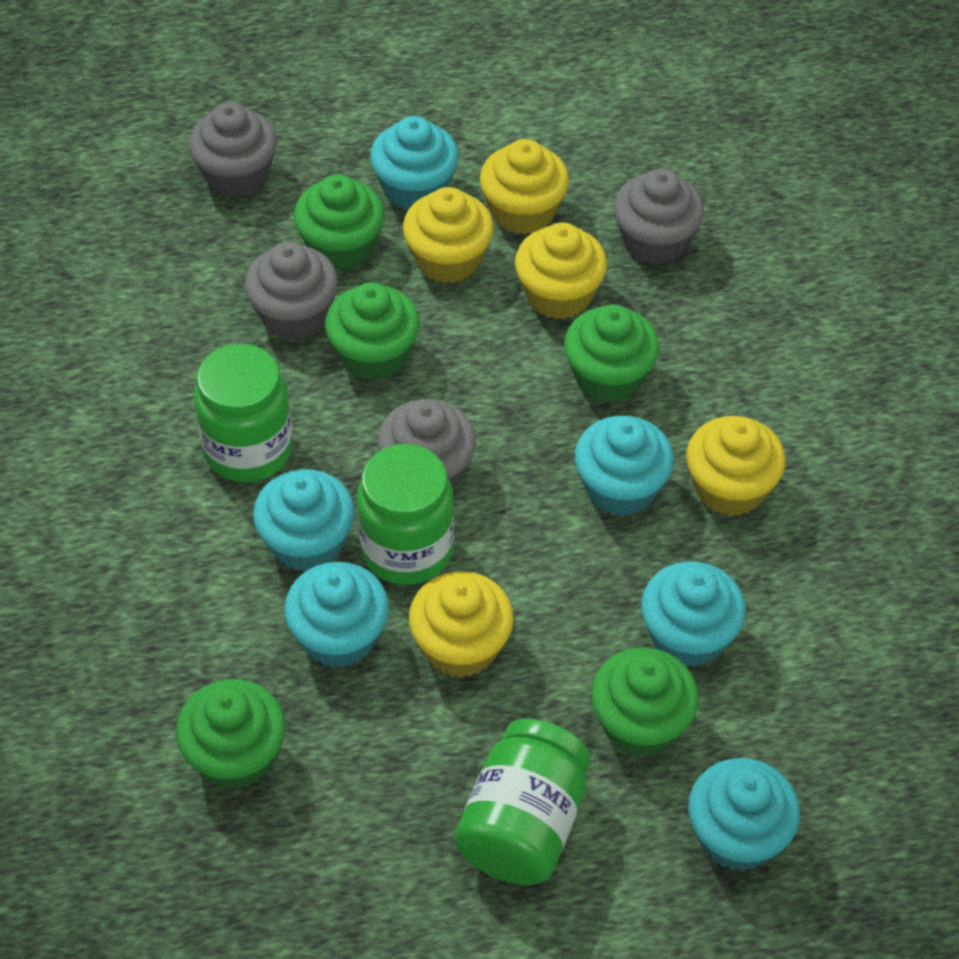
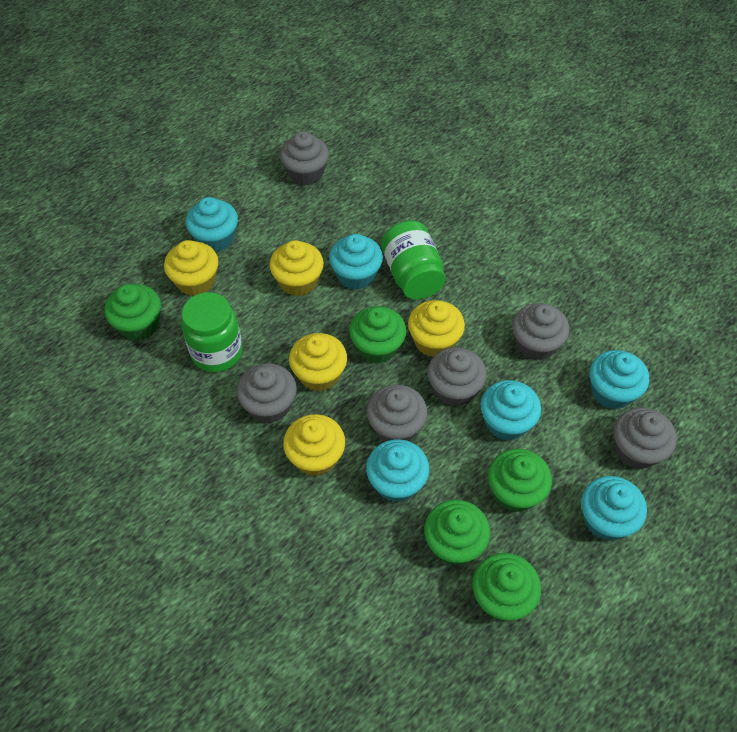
green jar: [194,344,293,482] [357,444,454,585] [455,719,590,885] = 3 -> [181,292,242,372] [381,221,445,299] = 2
grey cupcake: [188,102,277,197] [245,242,338,340] [377,399,476,488] [614,169,704,265] = 4 -> [237,363,297,423] [280,131,329,185] [367,384,427,442] [428,347,487,407] [512,303,569,360] [614,408,677,469] = 6

